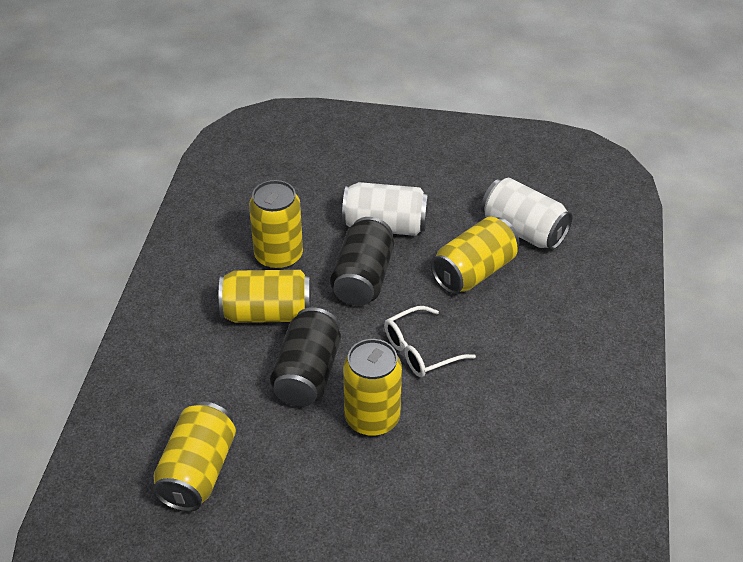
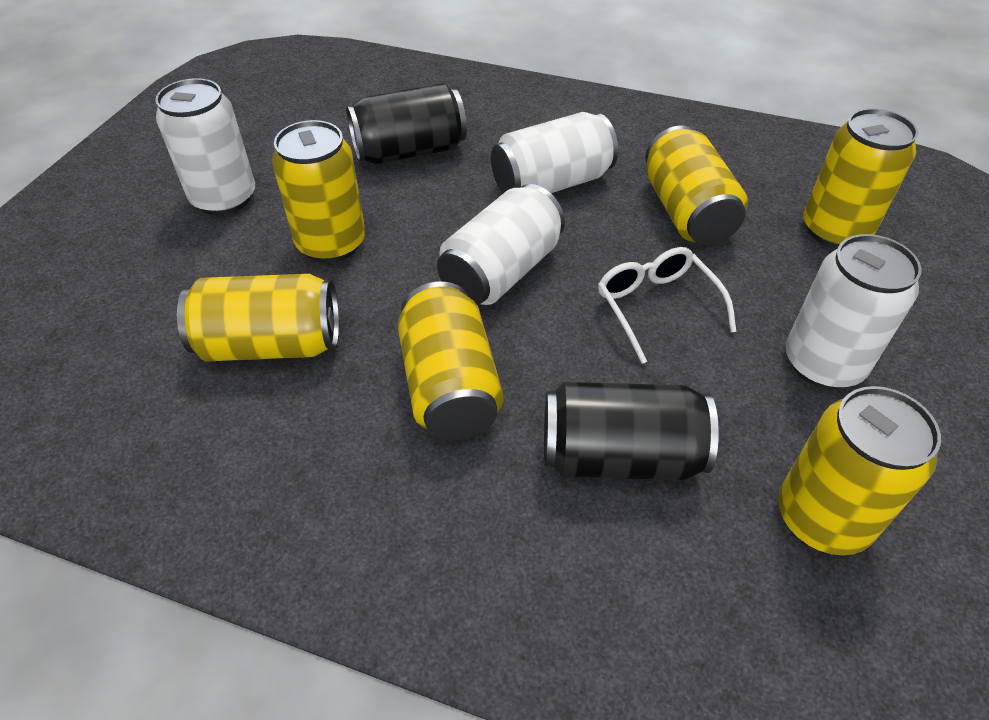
white can: [342,182,428,236] [481,178,572,250] = 2 -> [155,78,255,215] [437,184,565,305] [491,112,618,194] [786,234,922,389] = 4
yellow can: [152,402,236,512] [219,270,311,323] [249,180,303,270] [343,339,402,436] [431,217,519,294] = 5 -> [177,274,339,361] [272,120,365,263] [397,282,504,440] [645,125,748,245] [778,386,941,556] [803,108,918,249] = 6

